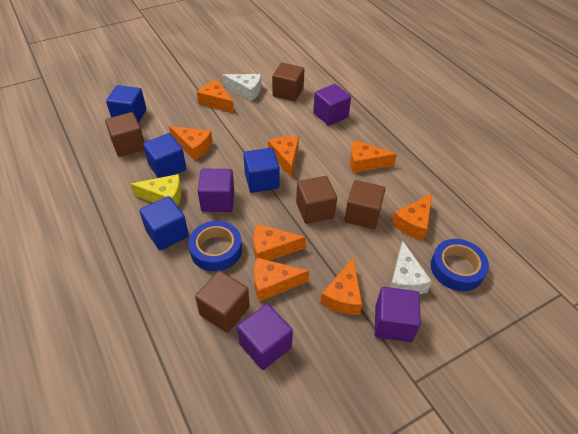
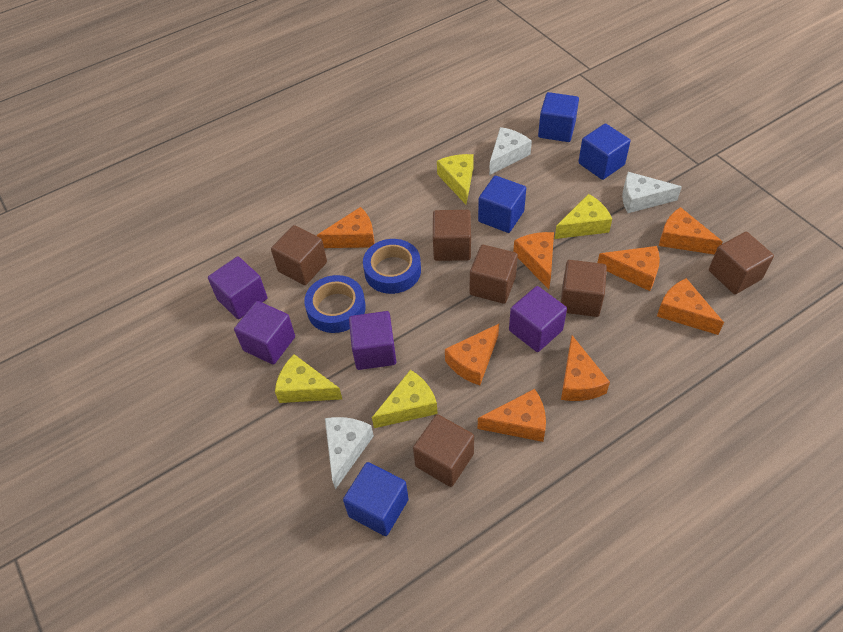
brown cube: [105,112,144,157] [195,271,250,333] [272,63,304,102] [296,176,337,224] [344,180,385,229] = 5 -> [271,225,327,285] [413,414,474,487] [433,210,471,261] [470,245,518,304] [561,260,607,317] [709,232,774,294] = 6
white cheese: [223,74,261,101] [390,241,432,294] = 2 -> [325,417,374,490] [489,127,532,175] [622,172,682,213] = 3
yellow cheese: [130,174,182,206] = 1 -> [275,354,342,403] [372,370,438,428] [437,154,474,204] [555,194,612,239] = 4

